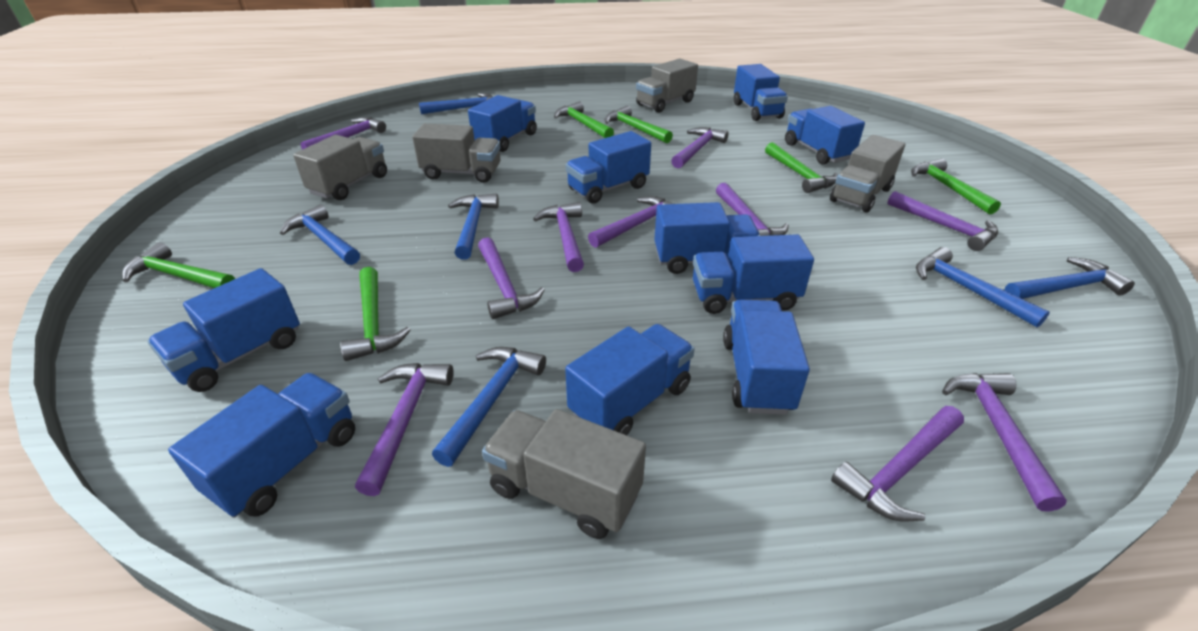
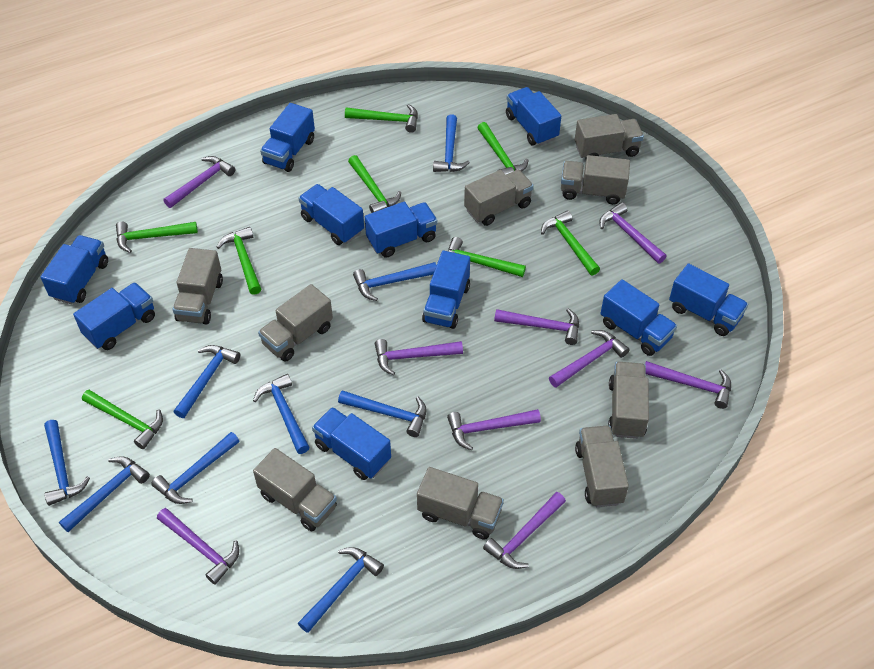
blue hammer: [280,204,360,265] [419,93,492,114] [432,347,546,467] [448,193,499,260] [916,247,1050,328] [1004,257,1135,299] = 6 -> [44,420,90,506] [59,457,150,532] [151,432,239,504] [174,345,240,418] [253,374,310,454] [298,547,384,633] [338,390,427,437] [353,262,437,301] [433,114,470,172] = 9
green hammer: [122,242,235,288] [340,267,410,361] [554,101,614,138] [605,106,673,143] [765,142,838,193] [911,158,1001,215] = 6 -> [82,390,163,449] [116,221,198,253] [217,227,261,295] [345,104,418,133] [348,155,401,213] [448,237,526,277] [477,122,529,174] [541,210,600,276] = 8
grey truck: [293,135,387,200] [412,123,501,183] [482,409,646,539] [636,59,698,113] [830,135,905,212] = 5 -> [173,248,223,325] [253,448,337,532] [258,284,333,362] [417,467,504,539] [464,170,534,226] [561,155,630,205] [575,114,644,159] [575,426,629,507] [608,362,649,439] = 9
purple hammer: [300,117,386,150] [355,363,454,496] [478,237,545,319] [533,202,584,272] [588,196,674,248] [671,127,729,168] [716,183,789,236] [831,406,964,521] [887,191,998,251] [942,373,1067,512] = 10 -> [157,508,239,585] [164,156,235,208] [375,339,463,375] [447,409,541,450] [483,492,566,569] [494,308,579,345] [549,330,630,388] [599,202,667,264] [645,361,731,409] = 9

